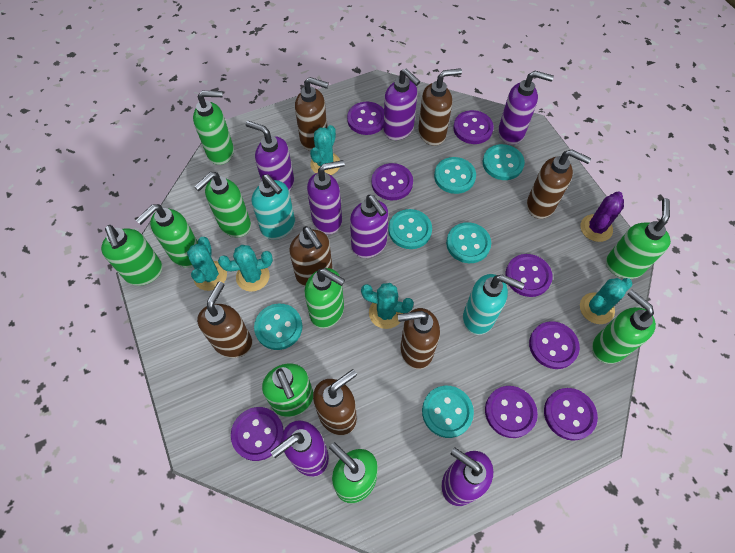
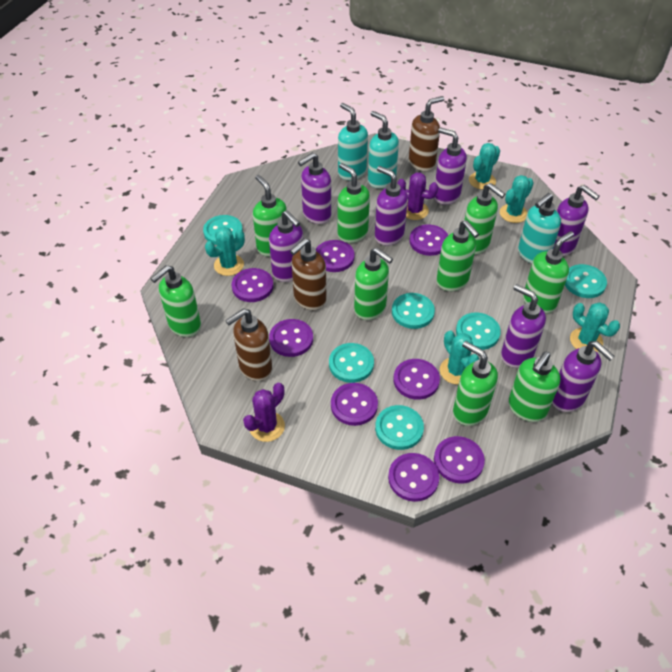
brown soap dispenser: [197,281,253,358] [289,226,333,287] [295,77,329,151] [313,369,357,436] [398,308,440,369] [418,68,462,146] [527,149,591,219] = 7 -> [225,308,272,381] [290,238,326,310] [409,96,444,171] = 3
purple cactus: [580,192,624,242] = 1 -> [243,383,285,442] [397,172,438,220] = 2
turquoise soap dispenser: [252,174,295,240] [463,274,525,335] = 2 -> [338,103,368,180] [368,111,399,188] [518,193,561,264] = 3

